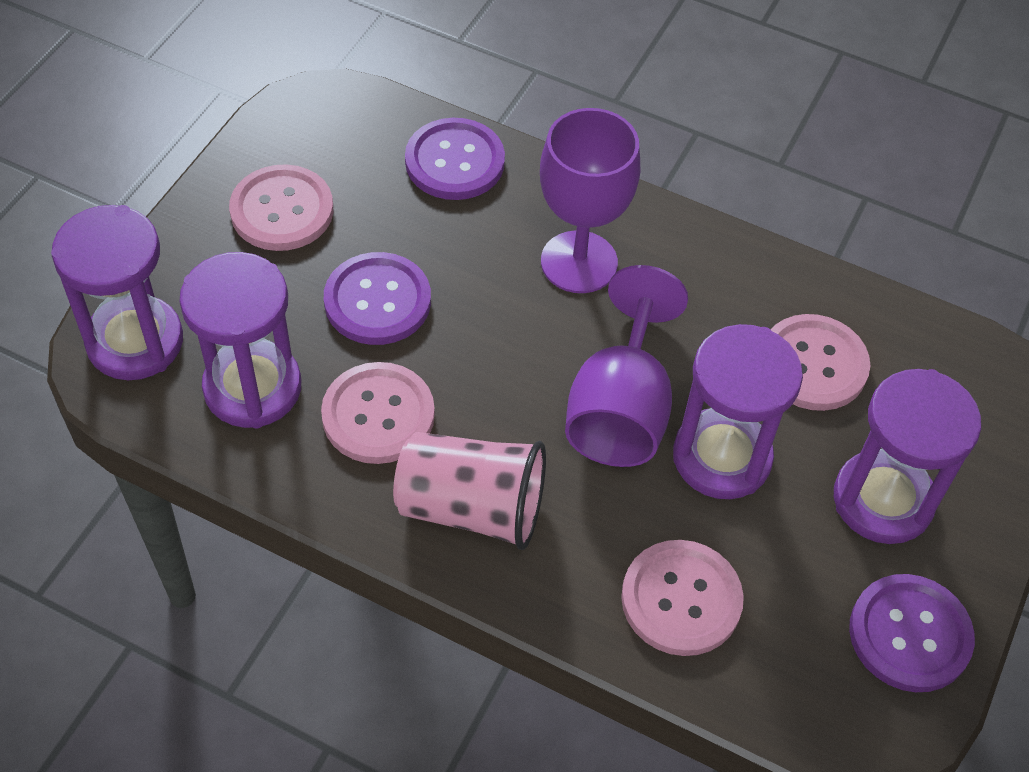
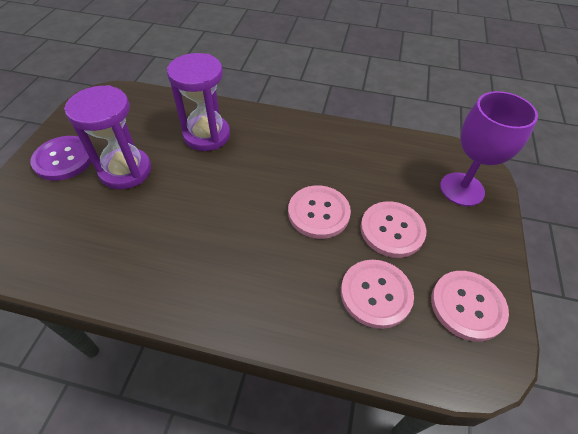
pink cup: [393,432,546,550] = 1 -> none = 0
purple button: [324,252,431,345] [405,118,505,200] [849,574,975,692] = 3 -> [30,136,92,181] = 1
purple goblet: [540,108,640,293] [565,265,688,467] = 2 -> [440,91,538,206] = 1
purple hourglass: [51,205,183,380] [179,252,301,428] [673,324,803,499] [834,369,981,544] = 4 -> [64,85,151,189] [167,53,230,151] = 2

